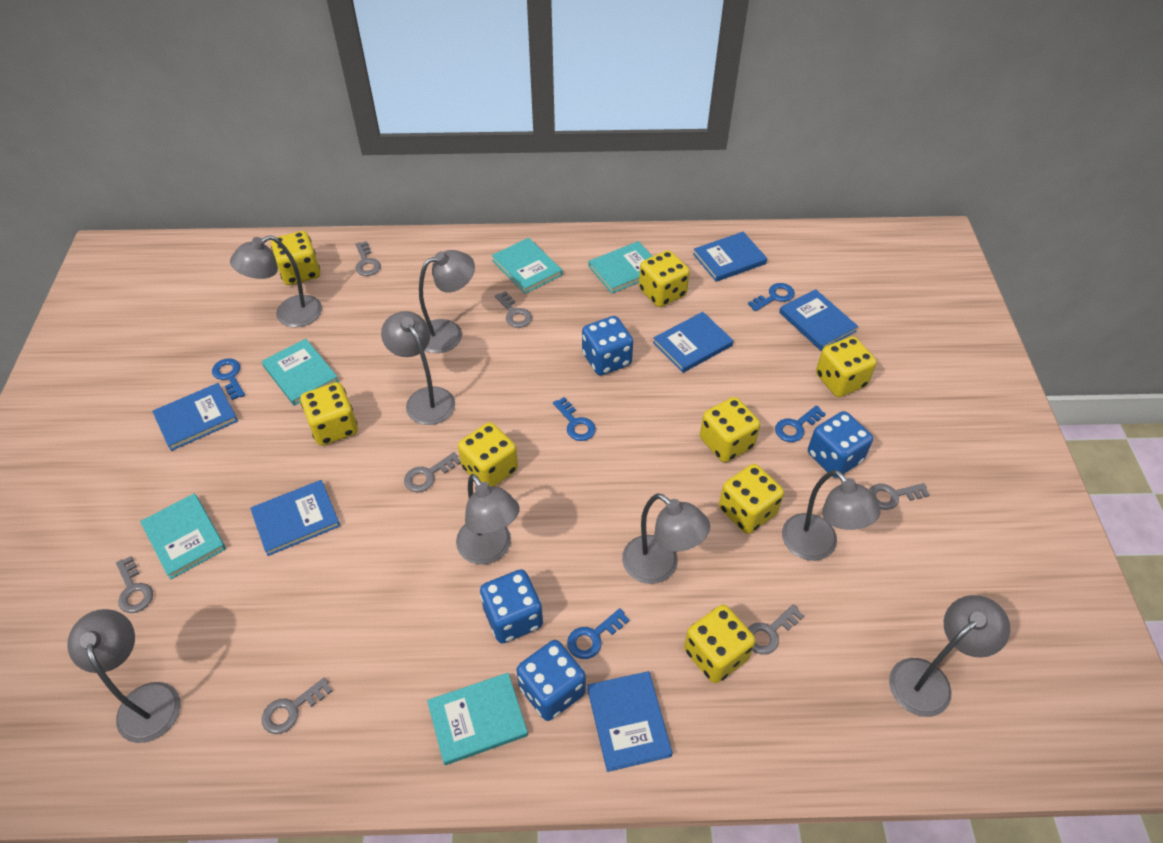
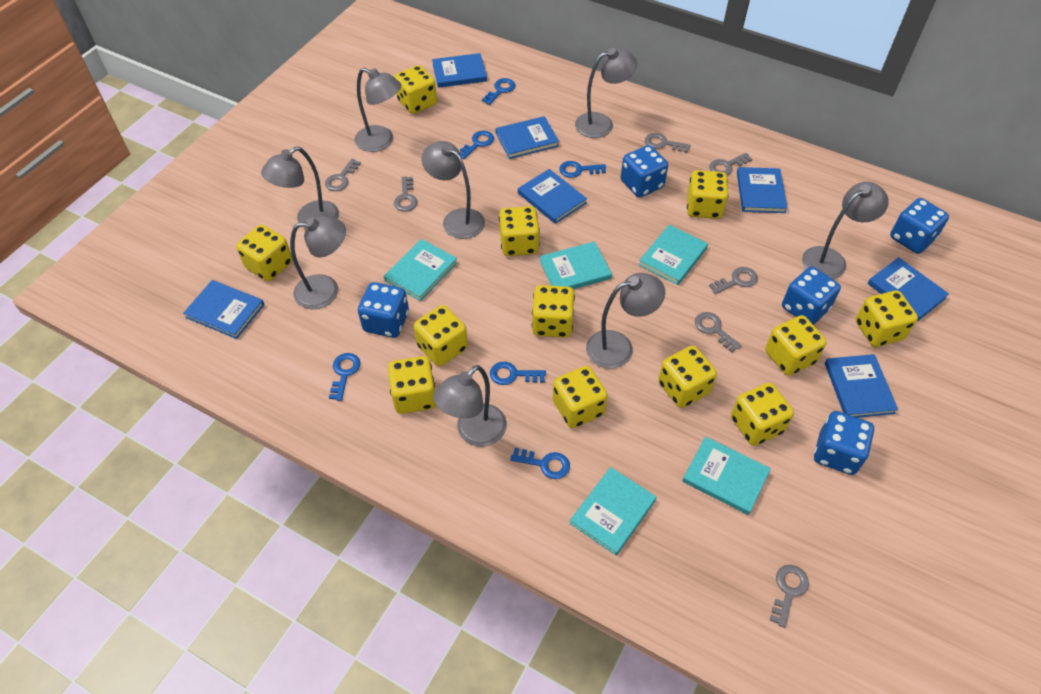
blue book: [152,383,238,451] [250,480,340,556] [587,671,672,772] [653,312,734,373] [693,232,767,282] [779,289,858,351] = 6 -> [183,280,264,339] [432,53,487,88] [495,116,559,159] [518,169,587,224] [737,167,787,213] [825,354,898,418] [867,257,949,321] = 7
blue dice: [480,569,543,643] [516,640,586,721] [582,316,633,376] [808,411,873,478] = 4 -> [358,282,409,338] [621,145,668,198] [782,266,841,325] [814,411,874,475] [890,198,949,254] = 5
blue key: [212,358,245,400] [553,397,596,441] [567,608,629,659] [748,283,795,311] [775,405,826,442] = 5 -> [329,353,360,401] [459,131,494,159] [482,78,516,105] [490,362,546,385] [510,448,570,479] [559,161,606,178] = 6
yellow dice: [271,231,320,285] [300,382,358,446] [458,422,518,486] [639,250,690,307] [684,605,755,683] [700,397,760,462] [719,464,784,534] [816,336,877,397] = 8 -> [236,225,292,281] [388,356,436,414] [394,65,437,114] [414,305,468,366] [499,206,540,256] [532,285,575,338] [553,366,608,428] [658,346,717,408] [687,170,729,219] [731,383,794,446] [765,315,827,376] [856,290,918,347] = 12

